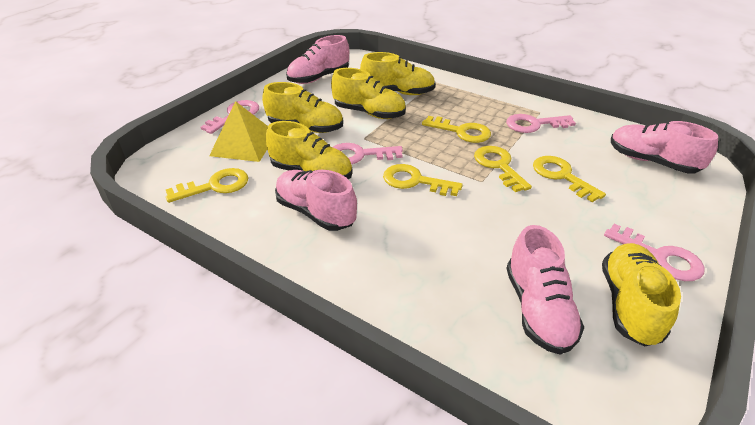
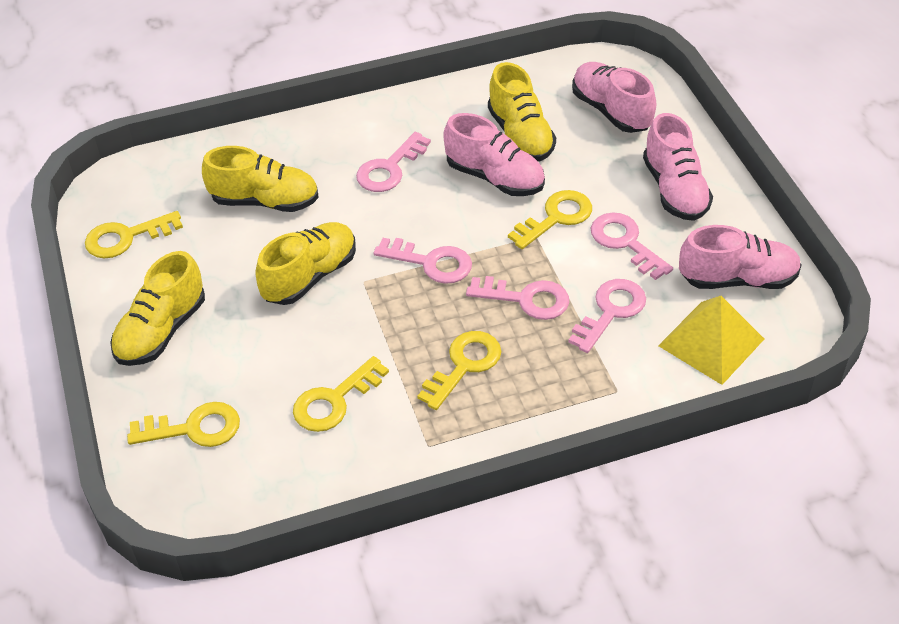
pink key: [201,100,259,134] [333,143,403,164] [506,114,576,133] [604,224,705,281] = 4 -> [356,132,431,192] [374,238,472,284] [466,276,569,320] [568,279,646,353] [591,212,673,280] = 5
yellow shoe: [262,82,343,133] [266,121,353,179] [331,68,406,119] [360,52,435,95] [602,243,681,347] = 5 -> [110,251,205,366] [202,146,319,212] [256,222,356,305] [488,62,556,162] = 4

